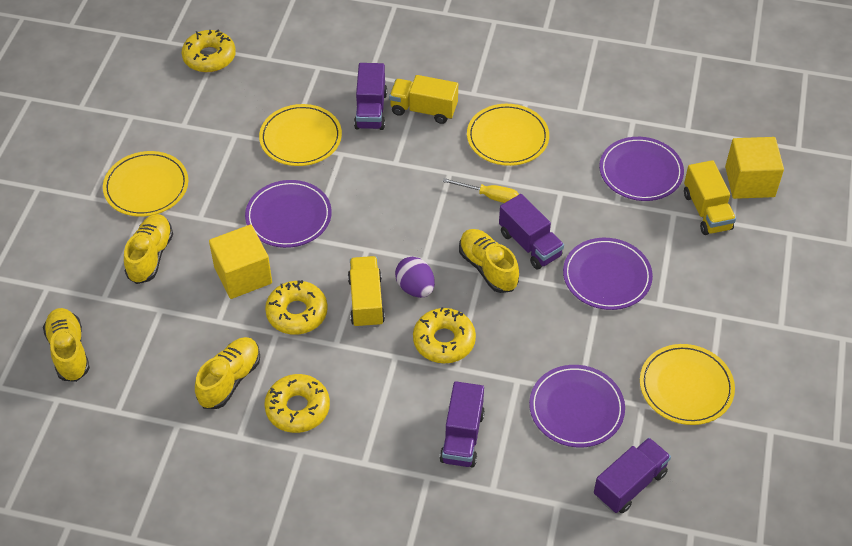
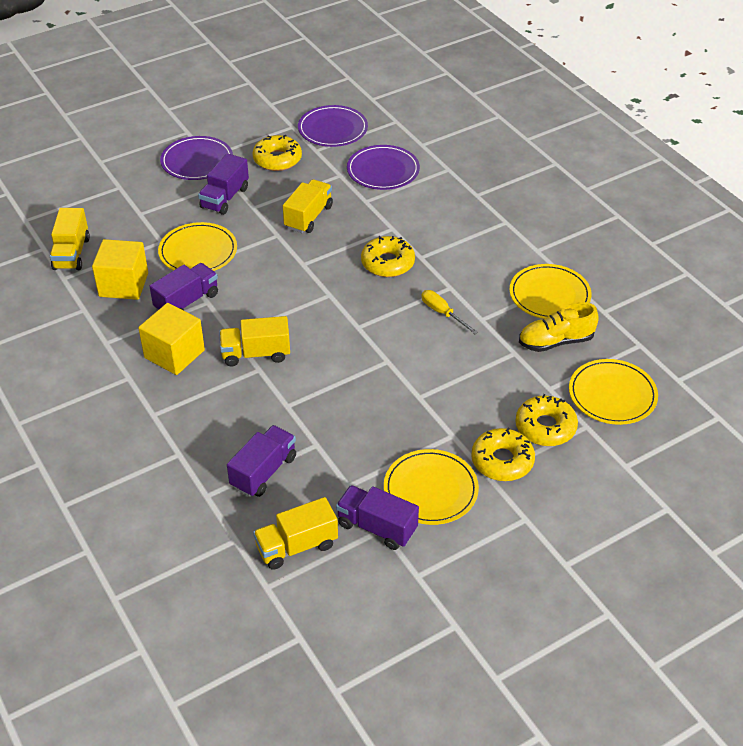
purple egg: [395,257,435,298] = 1 -> none = 0
purple plate: [245,180,332,248] [529,365,625,447] [563,238,653,310] [599,137,684,201] = 4 -> [160,136,233,180] [298,105,368,147] [347,145,420,190] = 3
yellow shoe: [43,308,90,382] [124,214,173,284] [195,337,260,409] [459,229,519,293] = 4 -> [519,302,599,352] = 1
yellow truck: [348,256,385,328] [389,75,458,124] [684,160,736,235] = 3 -> [50,208,90,270] [219,316,290,366] [253,497,338,570] [283,179,333,233] = 4

